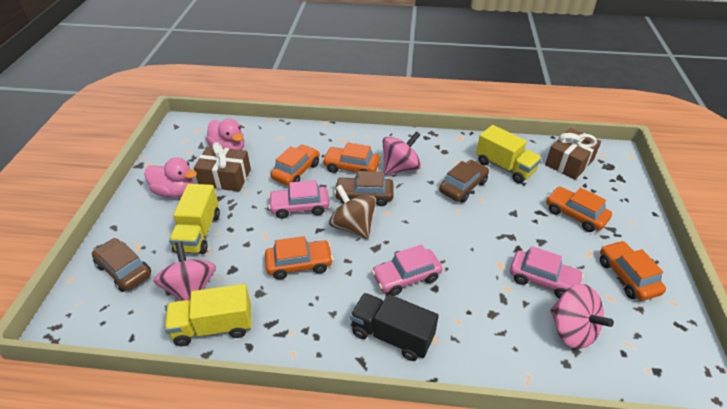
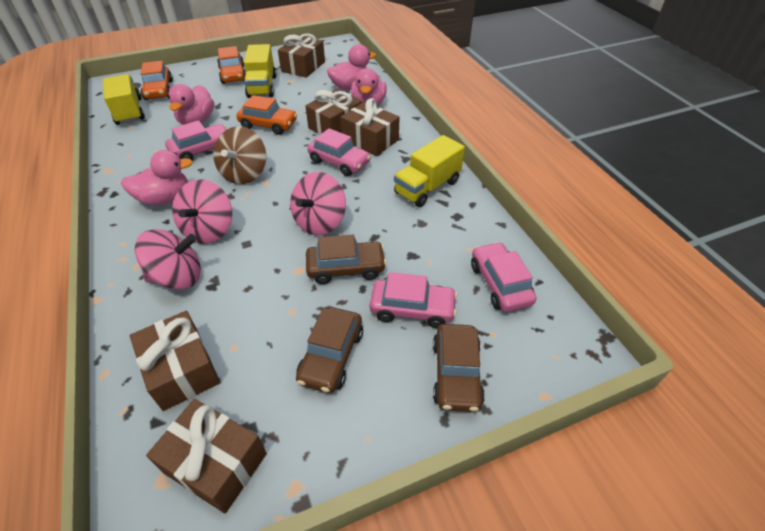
black truck: [350,293,439,361] = 1 -> none = 0
brown gift: [194,142,251,192] [545,128,601,179] = 2 -> [130,311,220,411] [146,399,267,513] [278,34,325,78] [305,89,362,135] [341,98,399,156] = 5
orange car: [265,236,333,280] [271,144,320,186] [322,142,380,173] [546,186,612,232] [600,241,666,301] = 5 -> [141,61,173,100] [217,46,246,84] [236,95,297,135] = 3
pink car: [268,180,329,219] [372,244,442,296] [510,246,584,298] = 3 -> [165,120,226,160] [307,128,371,176] [370,272,457,328] [471,242,537,312] = 4
pink duck: [144,157,197,198] [206,119,244,150] = 2 -> [121,150,193,205] [168,84,214,125] [327,44,377,90] [351,68,387,106] = 4

